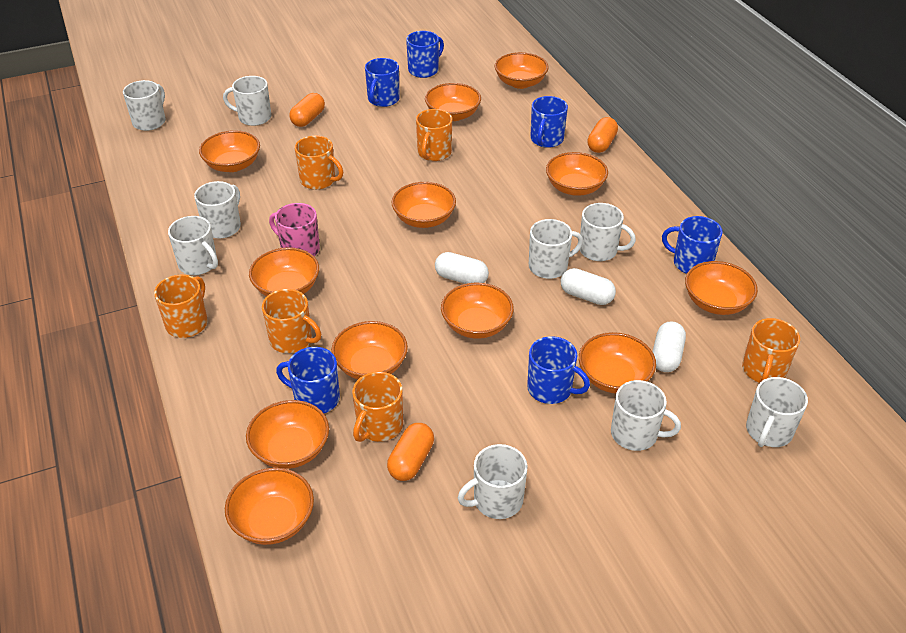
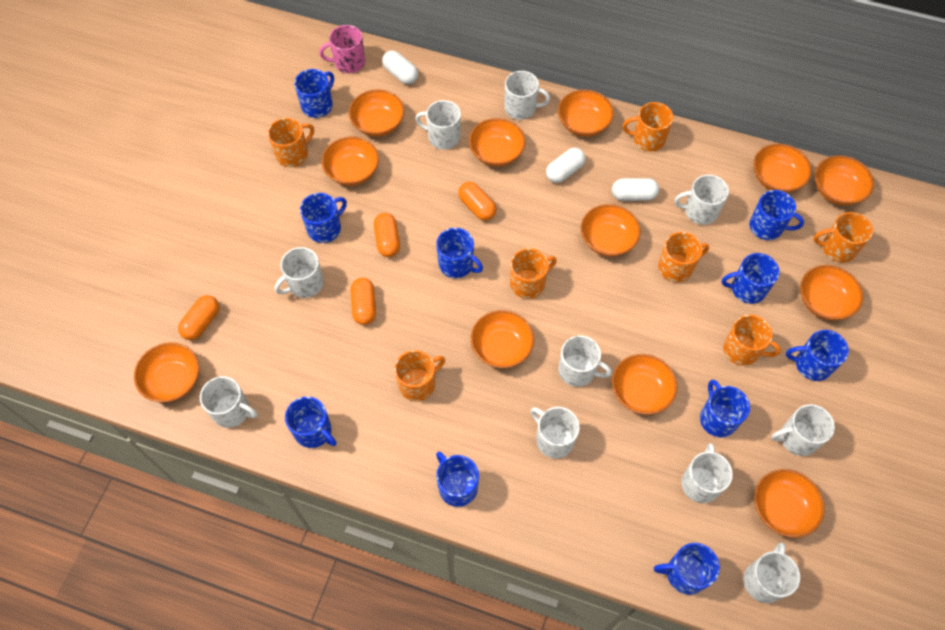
blue mug: [276,347,340,413] [365,58,400,107] [406,31,444,78] [527,336,590,404] [530,96,568,148] [662,216,723,274] = 6 -> [285,396,336,448] [294,69,334,118] [300,193,347,243] [436,228,483,278] [436,452,479,507] [654,543,720,595] [700,380,750,438] [722,253,780,304] [749,190,804,240] [786,330,849,381] = 10
orange capsule: [289,93,325,127] [387,423,434,481] [587,117,618,153] = 3 -> [178,295,219,340] [351,278,376,325] [374,213,400,257] [458,182,497,221] = 4
orange mug: [154,274,208,338] [262,289,321,353] [295,136,343,190] [352,372,403,442] [416,109,452,161] [742,318,800,383] = 6 -> [268,118,314,167] [394,350,445,401] [510,248,557,299] [623,102,673,151] [658,232,709,282] [723,315,781,366] [813,212,873,263] = 7
white mug: [123,80,166,131] [168,216,218,275] [194,181,241,239] [223,76,271,126] [458,444,528,519] [529,219,583,279] [580,203,636,261] [611,380,681,451] [746,377,808,447] = 9 -> [200,376,258,428] [275,247,324,298] [415,100,461,150] [504,71,550,120] [531,407,580,458] [558,335,612,387] [675,175,729,225] [682,443,733,503] [743,542,800,603] [771,404,835,456] = 10

